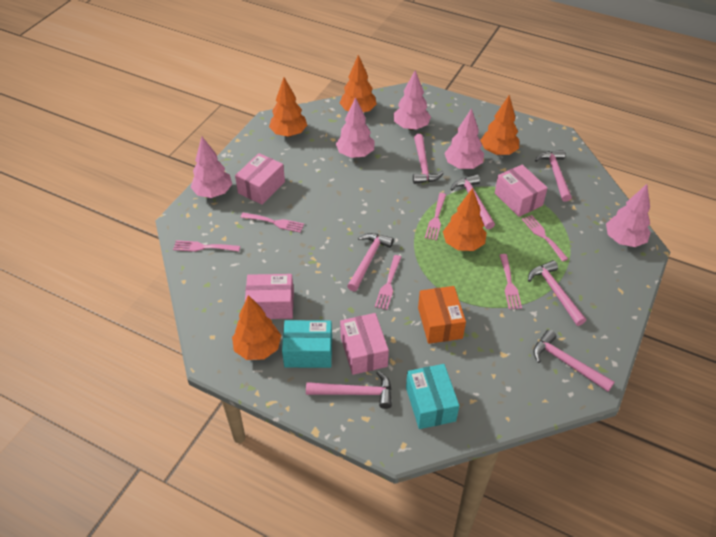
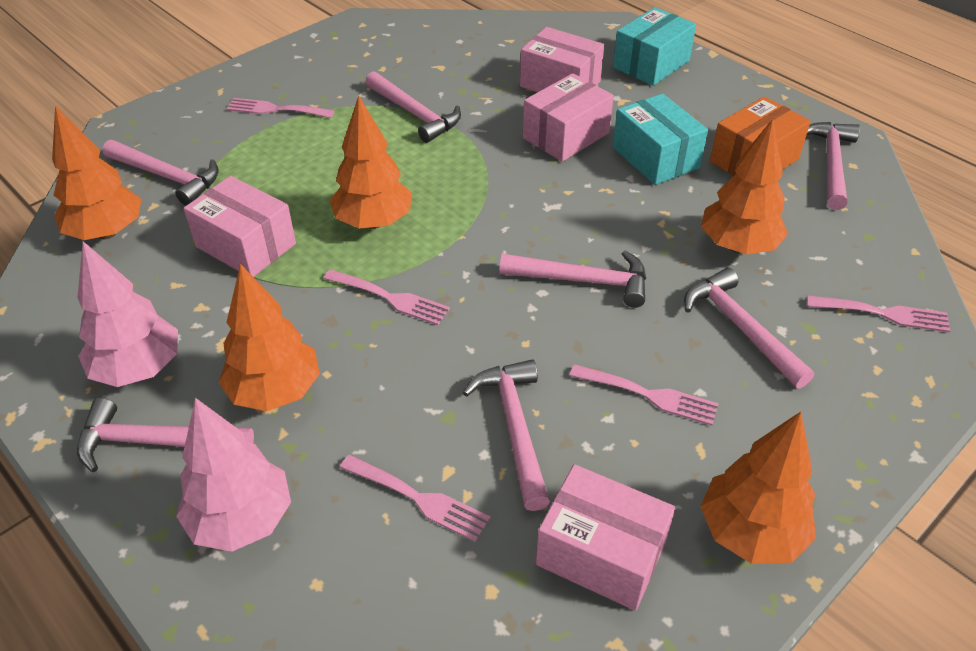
pink fork: [173,240,240,252] [240,213,304,233] [375,255,401,310] [425,193,446,241] [500,254,522,309] [522,215,568,262] = 6 -> [226,98,334,118] [323,269,450,325] [340,455,490,542] [569,364,719,426] [807,295,951,333] = 5
pink tree: [191,137,232,198] [336,97,375,158] [394,70,431,130] [444,108,484,169] [606,184,651,247] = 5 -> [77,241,178,387] [176,398,291,552] = 2

